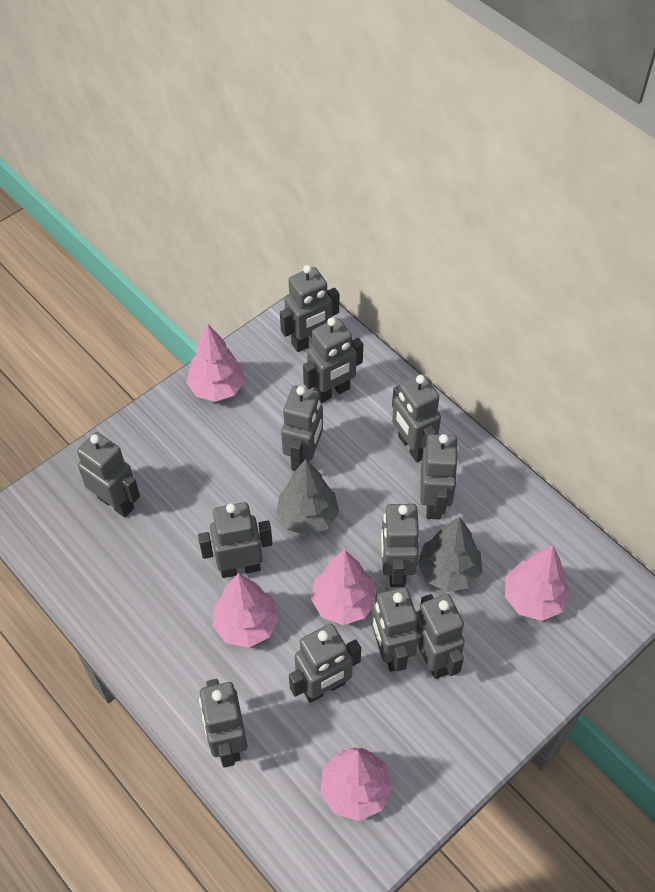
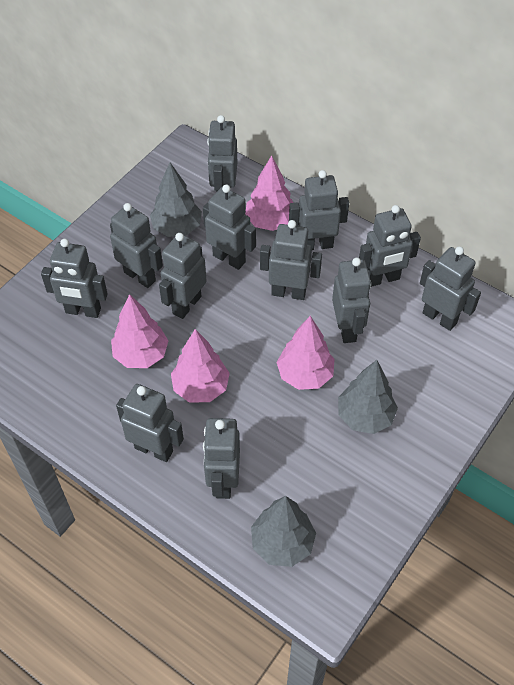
grey tree: [276,459,339,536] [417,516,482,592] = 2 -> [150,163,202,237] [251,496,316,567] [338,360,398,434] = 3
pink tree: [186,324,245,402] [213,573,279,648] [311,550,376,625] [320,747,393,821] [505,545,571,621] = 5 -> [111,294,168,368] [171,329,230,402] [245,155,293,231] [277,316,335,390] = 4

